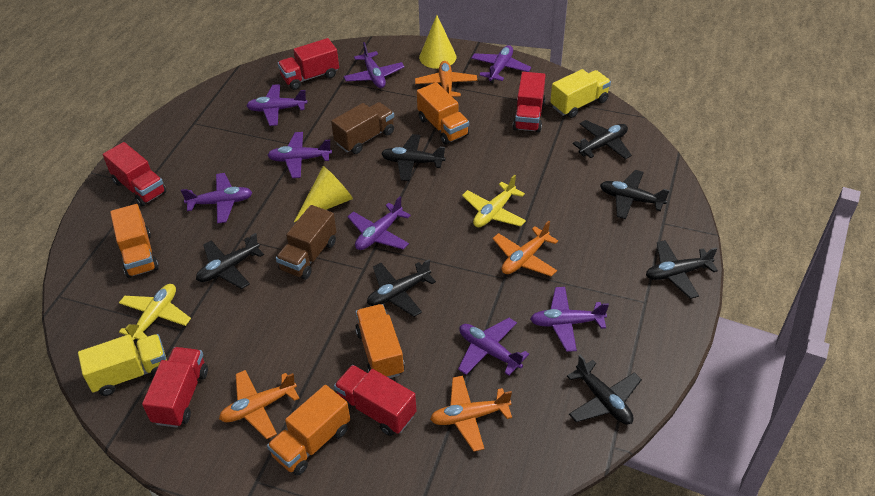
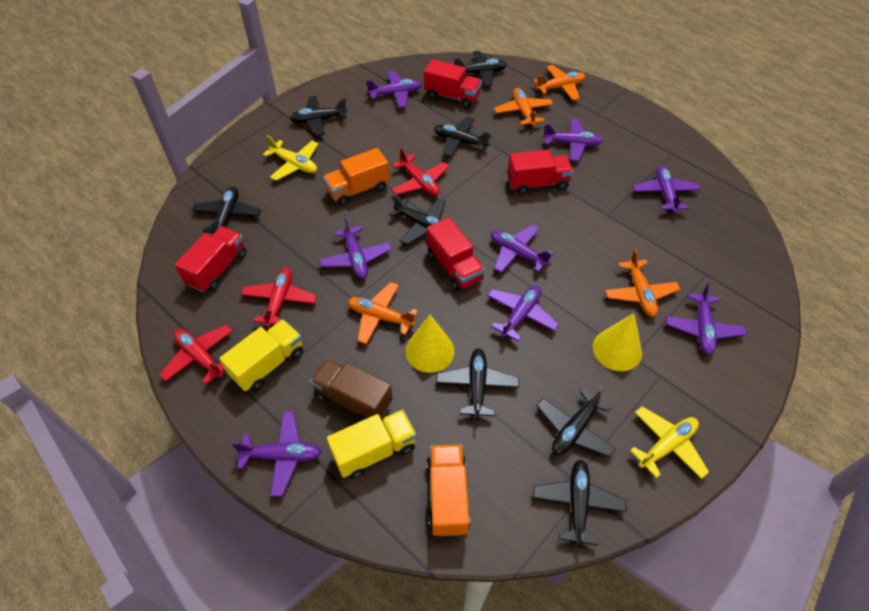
black plane: [196,233,264,289] [367,259,436,317] [381,134,445,181] [567,355,642,425] [573,120,632,159] [600,170,670,219] [646,240,718,299] = 7 -> [192,187,261,233] [289,96,347,136] [389,194,446,245] [434,117,491,157] [436,348,519,419] [454,51,507,86] [533,460,627,547] [537,387,615,457] = 8
brown truck: [276,205,337,280] [331,102,394,154] = 2 -> [310,359,393,421] = 1
orange truck: [110,204,159,278] [267,385,350,476] [355,304,405,378] [417,82,469,145] = 4 -> [323,148,390,206] [427,444,470,536] = 2
red plane: none = 0 -> [160,325,233,385] [241,268,317,327] [391,147,449,196] = 3
red truck: [103,142,167,206] [142,347,208,428] [278,38,339,90] [334,365,416,436] [513,72,546,133] = 5 -> [175,226,246,293] [424,59,482,108] [427,217,485,291] [507,150,573,195] = 4

